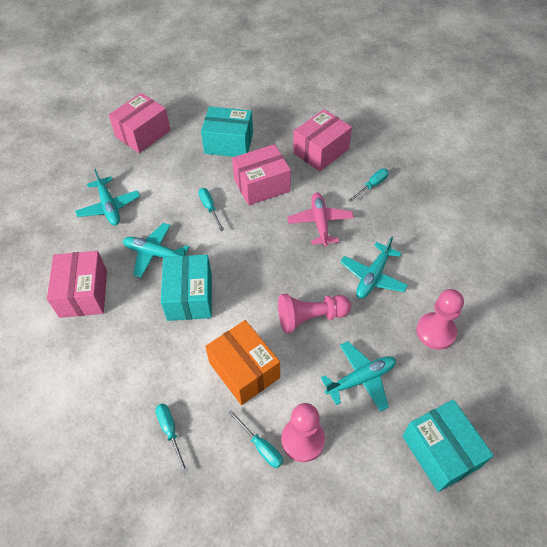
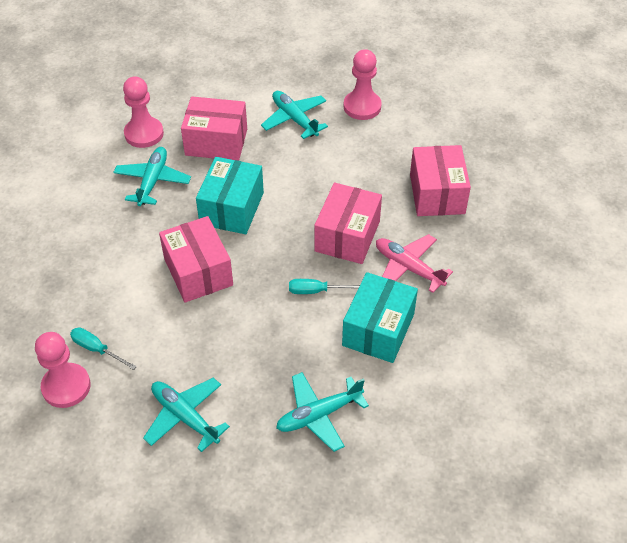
orange box: [205,320,280,405] = 1 -> none = 0
turquoise box: [161,254,212,321] [201,106,253,157] [402,399,494,492] = 3 -> [196,157,264,234] [342,272,418,363] = 2
turquoise screwdriver: [155,403,188,474] [198,188,224,231] [228,410,283,468] [349,168,389,202] = 4 -> [70,327,137,370] [289,279,360,294] = 2

